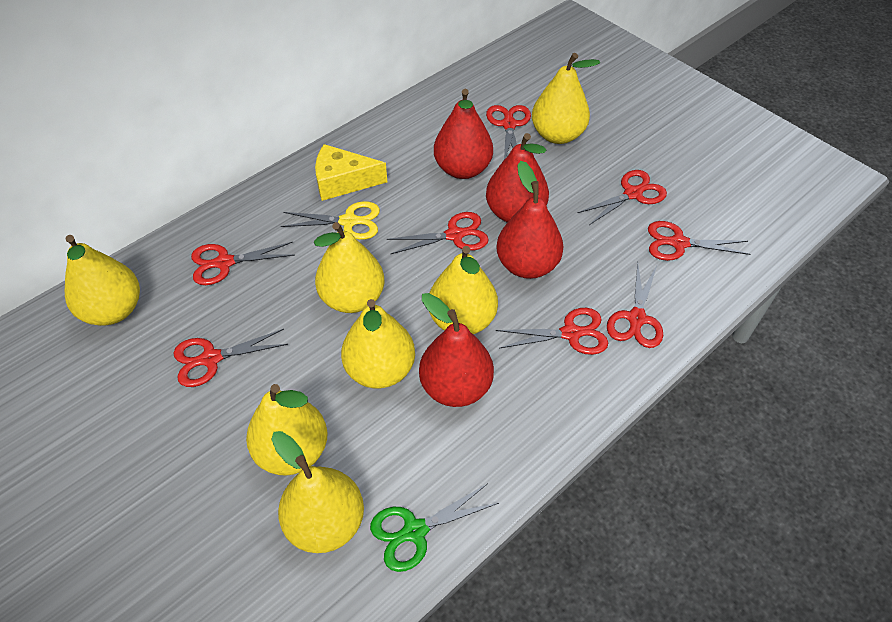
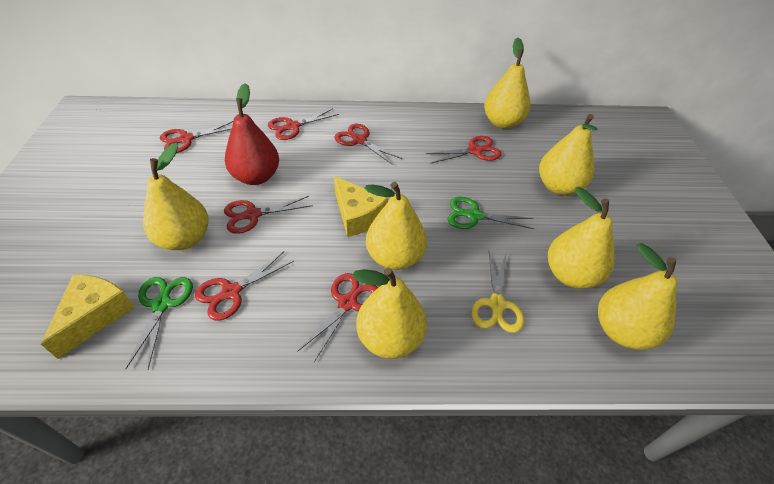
green scissors: [370,484,499,572] = 1 -> [125,277,193,369] [447,197,534,229] = 2
red pear: [419,293,494,407] [434,89,493,179] [486,133,549,223] [496,161,563,279] = 4 -> [225,83,279,185] = 1
red scissors: [173,329,288,387] [191,242,294,285] [387,212,489,254] [486,105,531,160] [496,308,608,355] [578,170,667,225] [607,262,663,348] [648,221,751,261] = 8 -> [160,121,233,153] [195,252,294,321] [224,196,313,234] [268,108,339,140] [297,273,378,362] [335,124,402,165] [426,136,501,163] = 7
yellow cheese: [315,144,387,201] = 1 -> [41,275,135,359] [334,176,388,237] = 2

